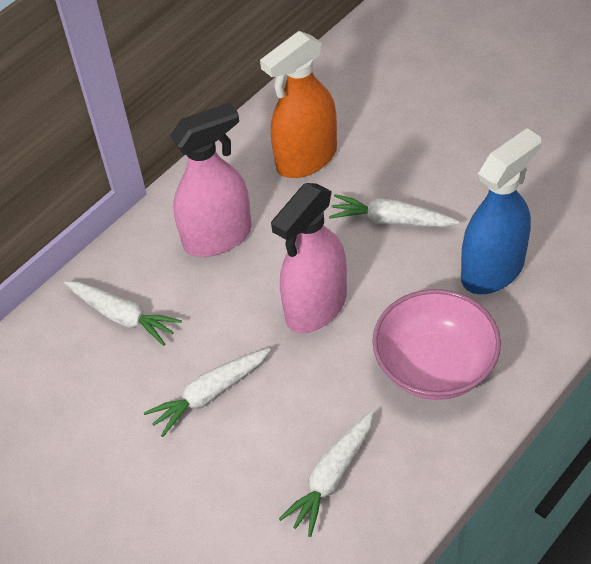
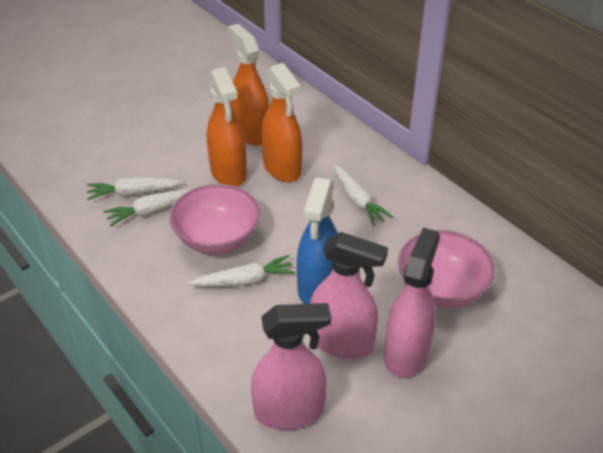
orange spray bottle: [260,31,337,178] = 1 -> [207,67,247,187] [227,24,269,146] [261,63,302,182] = 3
pink bowl: [372,289,501,400] = 1 -> [170,184,260,254] [398,230,495,308] = 2
pink spray bottle: [170,102,251,257] [271,183,347,333] = 2 -> [251,303,331,430] [310,232,388,359] [384,228,440,378] = 3

